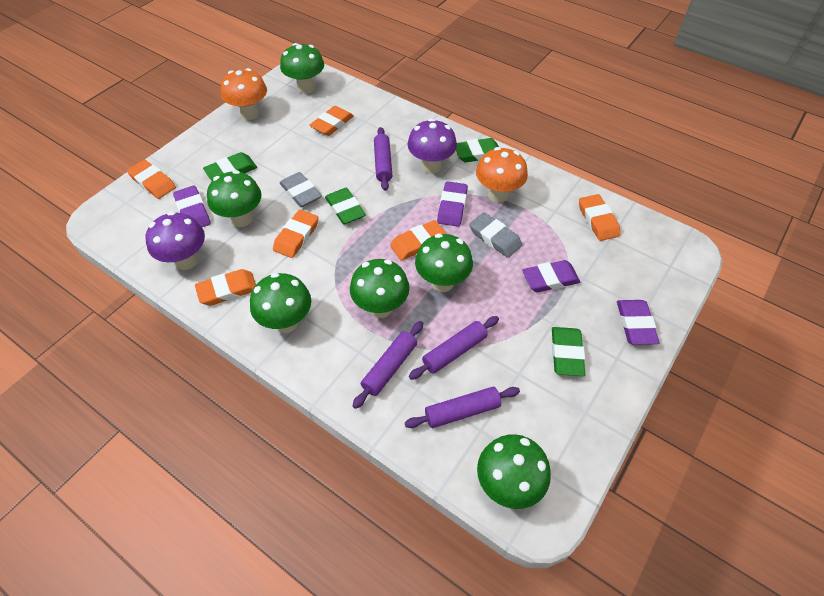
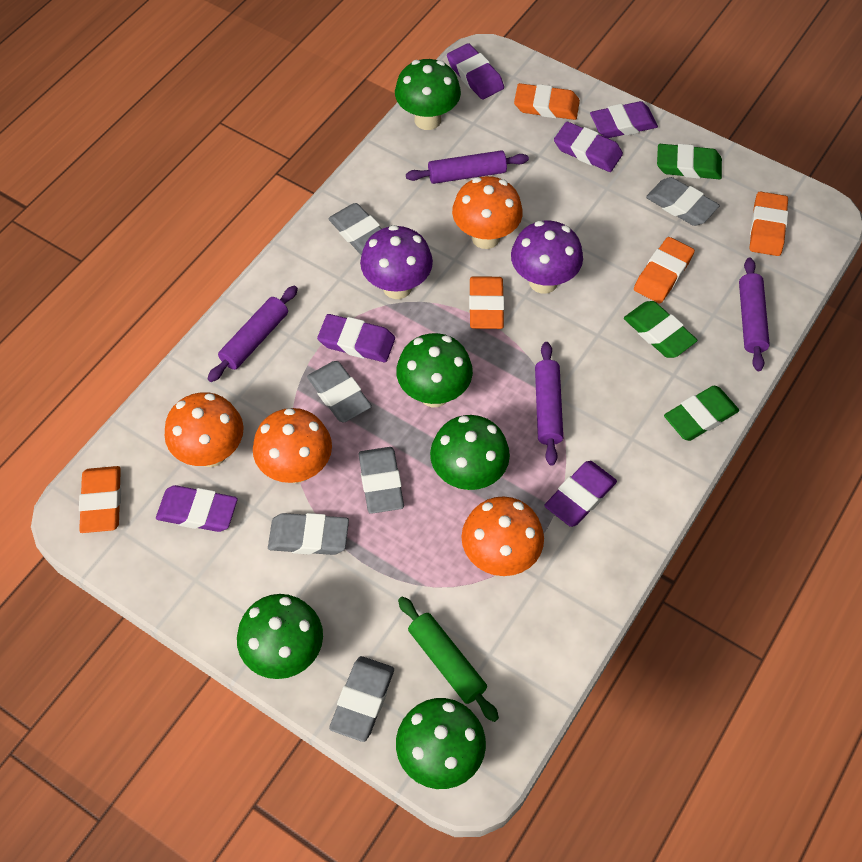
green eraser: [203,152,257,181] [325,188,366,225] [456,138,499,162] [552,327,585,376] = 4 -> [624,301,698,358] [657,144,722,179] [664,386,739,441] = 3
green mushroom: [207,170,262,227] [250,273,311,333] [280,43,324,94] [350,259,410,318] [415,234,473,292] [477,434,551,509] = 6 -> [237,594,323,679] [395,59,461,130] [396,333,473,407] [396,698,486,789] [430,415,510,490] = 5
green rolling pin: none = 0 -> [398,596,499,722] = 1
grey eraser: [280,172,322,207] [469,212,522,258] = 2 -> [268,513,349,555] [307,361,372,423] [328,203,381,255] [329,656,394,742] [359,447,404,514] [646,177,720,226] = 6
orange eraser: [127,160,176,199] [195,269,256,306] [273,209,318,258] [309,106,354,136] [390,220,446,261] [579,194,620,241] = 6 -> [79,466,121,533] [469,276,505,329] [514,83,580,120] [634,237,695,303] [750,192,788,256] = 5
orange mushroom: [221,68,267,120] [476,147,528,203] = 2 -> [165,392,244,467] [253,408,332,483] [452,176,523,249] [462,496,544,576] = 4
purple eraser: [173,186,211,227] [437,181,468,226] [522,260,580,292] [617,300,659,345] = 4 -> [156,485,238,532] [317,314,395,362] [447,43,504,100] [544,461,617,527] [554,122,623,172] [590,101,658,138] = 6

